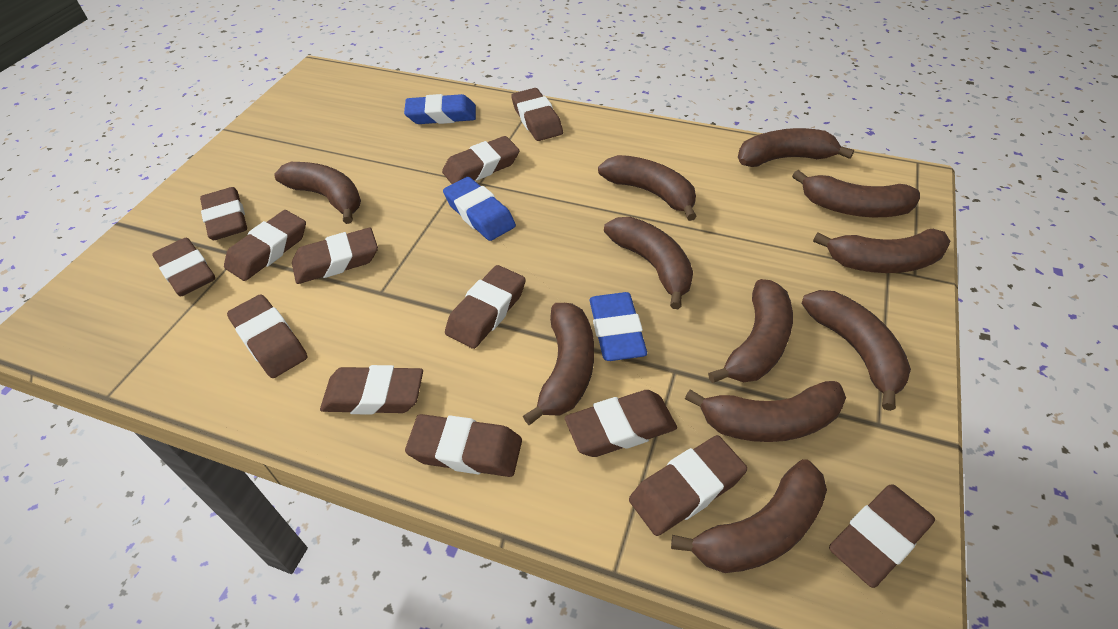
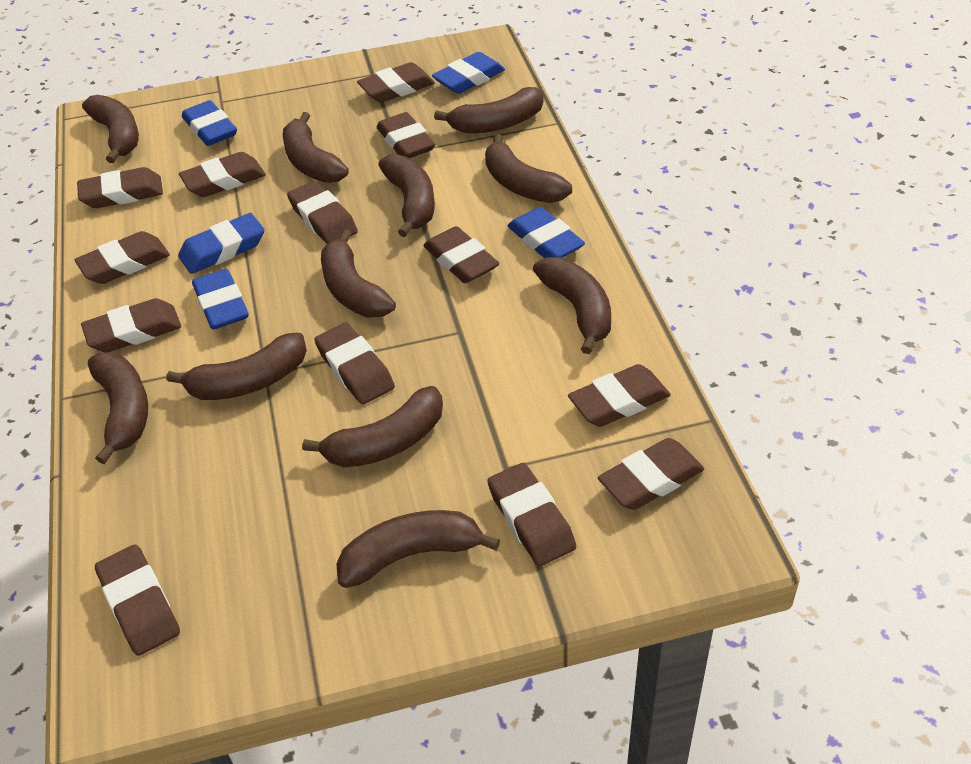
blue eraser: [404,94,476,124] [443,177,516,241] [590,292,647,361] = 3 -> [178,213,264,274] [182,100,237,146] [192,269,248,329] [432,52,505,94] [507,207,585,258] = 5

